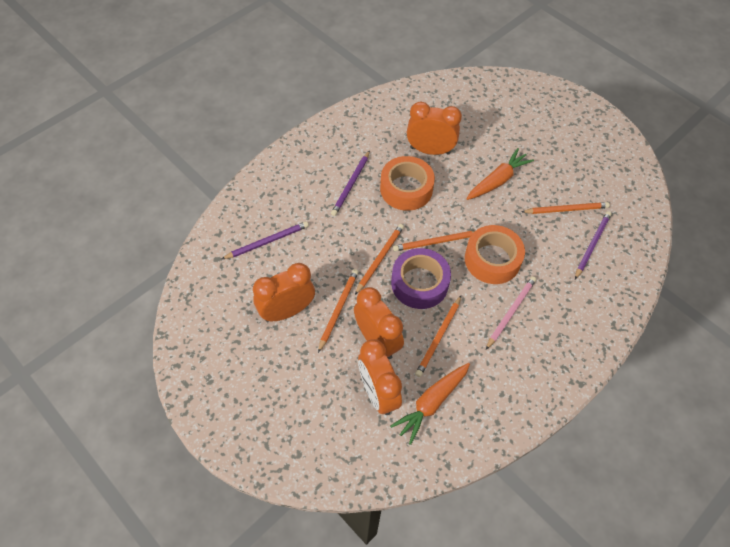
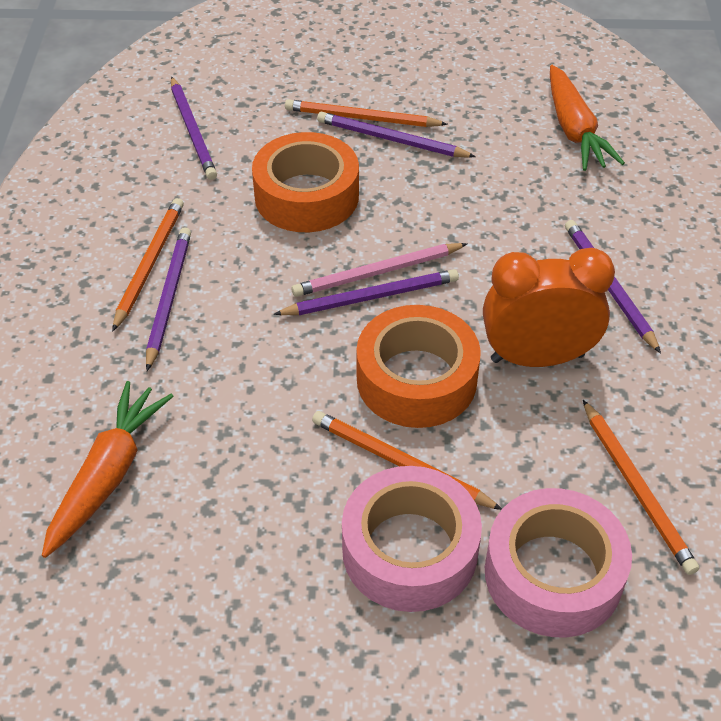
orange clock: [253,263,315,322] [354,287,404,359] [358,339,402,415] [407,101,462,155] = 4 -> [483,248,615,367] = 1
orange pencil: [318,269,359,353] [355,224,404,295] [393,231,475,251] [415,296,461,377] [521,202,610,214] = 5 -> [112,198,184,332] [285,99,448,127] [312,411,502,510] [583,400,699,575] = 4
pink tape: none = 0 -> [342,466,482,612] [485,488,632,638] = 2
purple pencil: [222,221,309,259] [331,150,370,216] [575,211,611,279] = 3 -> [146,227,191,371] [171,77,217,180] [274,269,459,315] [317,112,476,158] [565,220,661,354] = 5
purple tape: [391,248,451,309] = 1 -> none = 0

